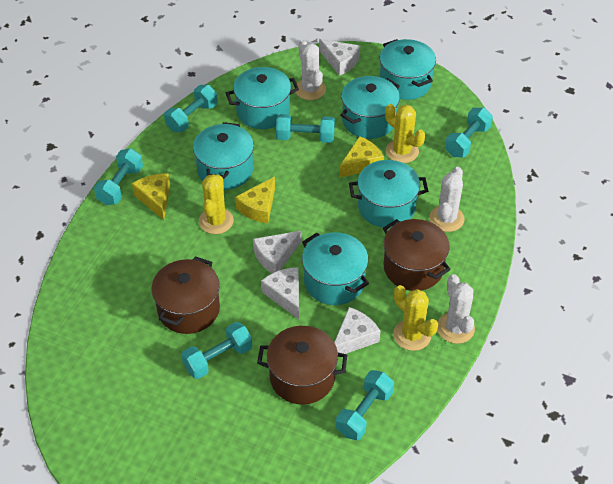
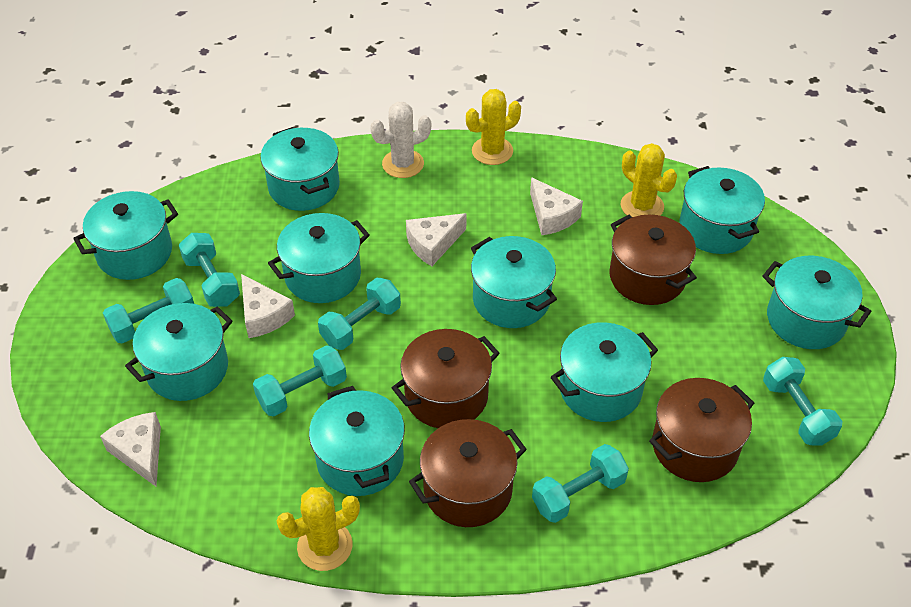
brown pot: [152,256,220,334] [257,326,347,404] [383,219,451,291] = 3 -> [392,329,500,428] [409,419,527,527] [610,215,697,305] [649,378,754,482] = 4
turquoise pot: [193,122,254,190] [226,67,299,129] [302,232,369,305] [340,76,400,139] [349,160,428,228] [380,39,436,100] = 6 -> [73,191,178,280] [125,303,233,401] [260,127,340,211] [268,213,370,303] [309,386,405,496] [471,236,557,328] [551,322,658,422] [679,166,765,254] [762,256,871,349] = 9
white cactus: [296,40,326,100] [429,167,465,232] [437,274,475,344] = 3 -> [370,102,431,178] = 1
yellow cheese: [132,173,170,220] [235,177,275,224] [339,136,384,178] = 3 -> none = 0

